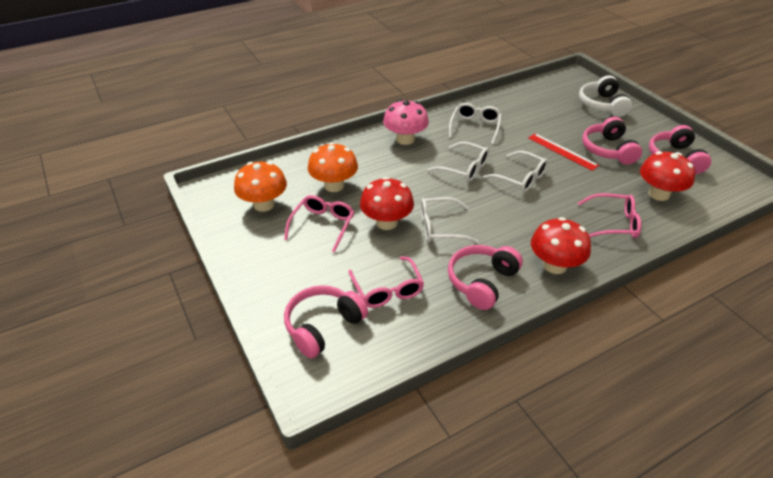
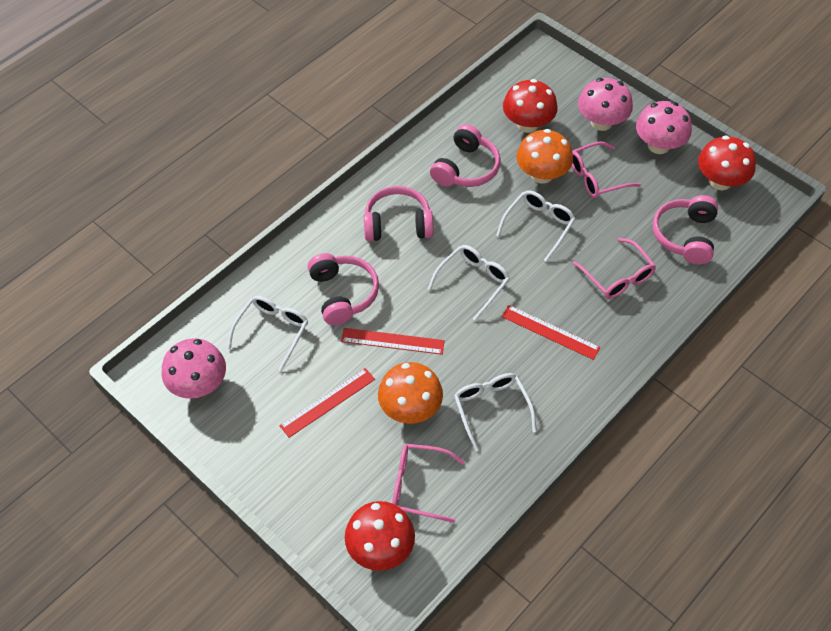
pink mushroom: [383,100,429,145] = 1 -> [162,338,226,399] [578,78,633,131] [636,101,692,154] = 3
red ruler: [528,133,599,171] = 1 -> [279,368,375,438] [341,328,445,355] [502,305,600,360] = 3
white headphones: [579,75,632,117] = 1 -> none = 0

